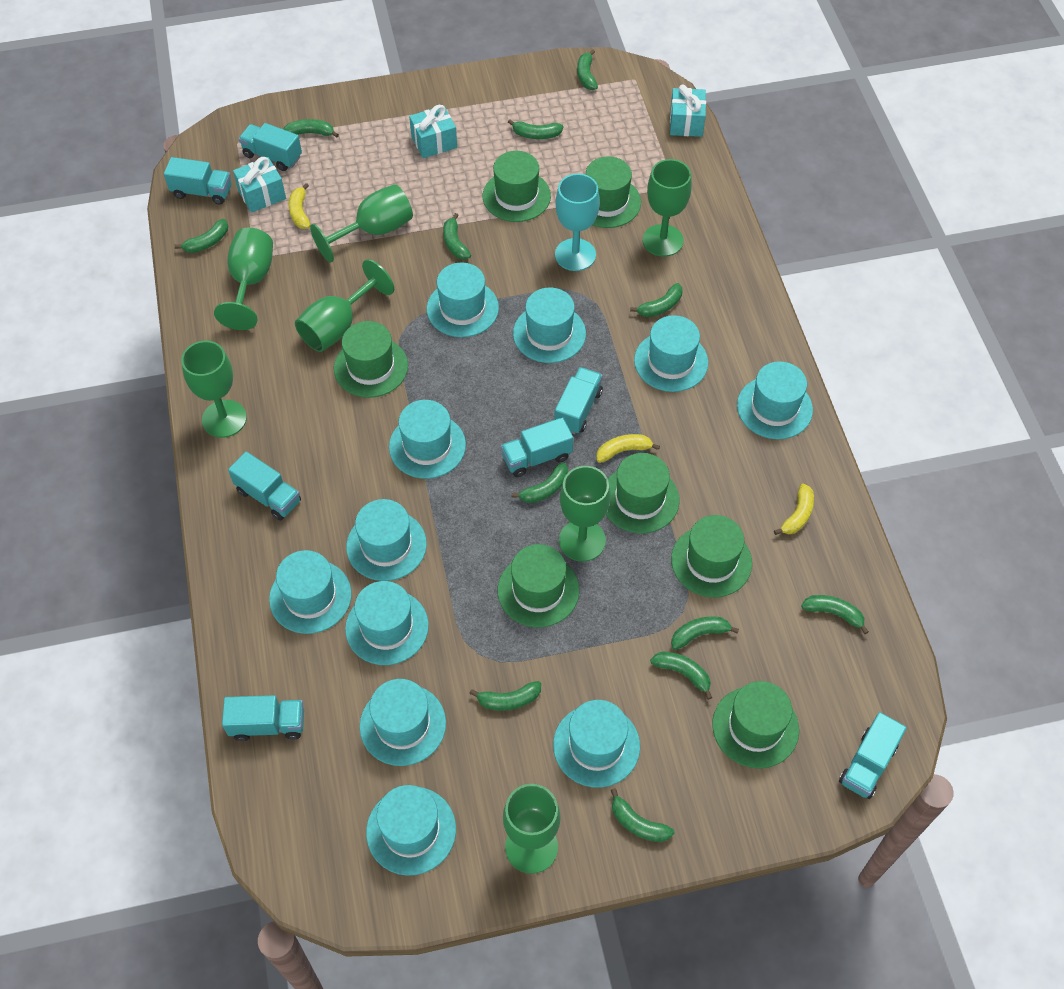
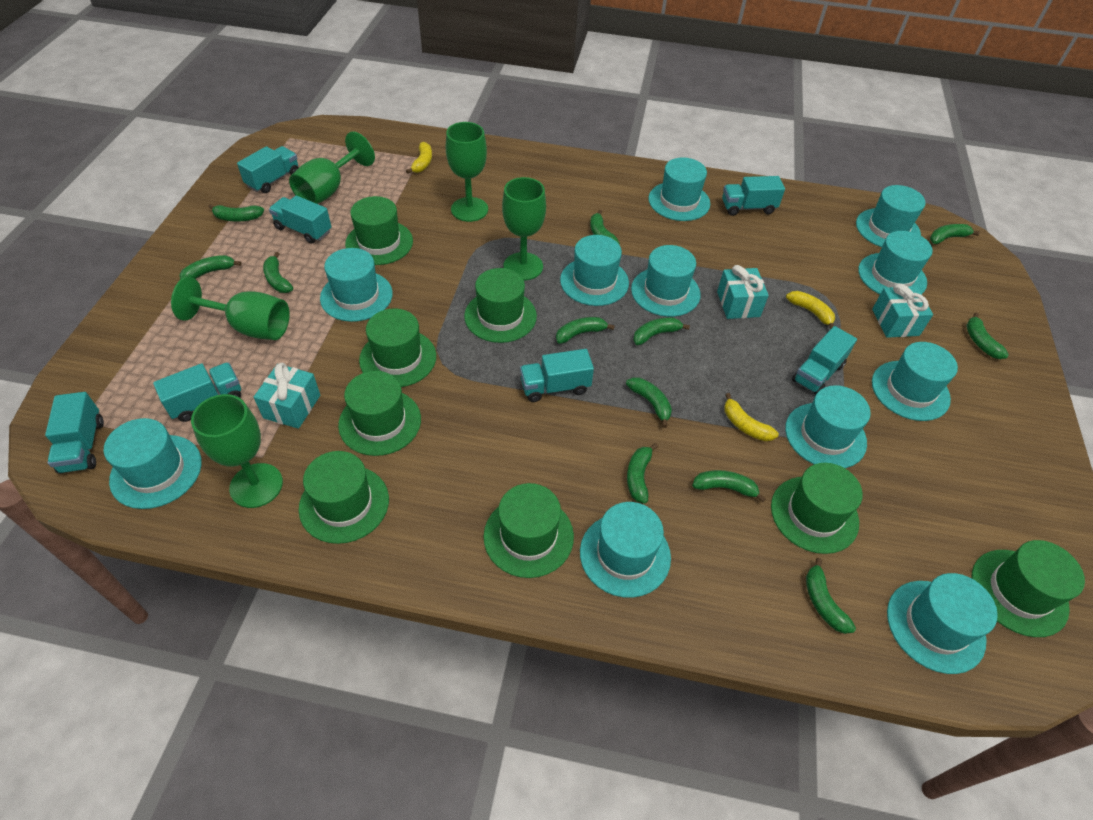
green goblet: [181,341,247,438] [214,228,273,330] [295,259,394,352] [310,184,413,263] [503,784,560,874] [559,466,610,562] [643,159,692,257] = 7 -> [171,277,290,340] [191,394,283,508] [289,131,375,204] [446,122,488,222] [502,177,546,280] = 5
green hat: [334,321,408,398] [483,151,551,222] [498,544,579,627] [586,156,641,228] [606,453,680,533] [671,515,752,597] [712,681,799,769] = 7 -> [299,451,389,544] [338,371,421,456] [345,196,413,265] [359,309,436,387] [464,268,537,343] [483,483,574,578] [771,463,863,554] [972,540,1085,637] = 8
turquoise goblet: [555,174,600,271] = 1 -> none = 0

